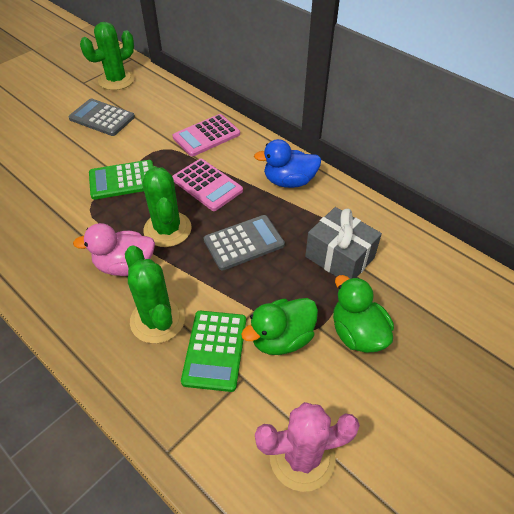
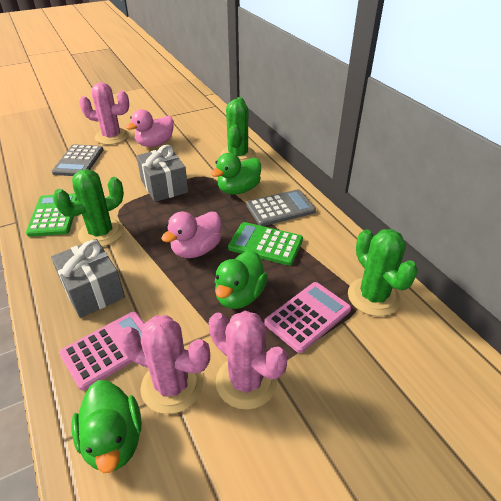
blue duck: [254,139,321,188] = 1 -> none = 0
green duck: [241,298,318,355] [333,275,394,353] = 2 -> [72,380,142,473] [211,153,261,195] [215,250,268,309] = 3
grey gift: [305,207,382,279] = 1 -> [51,239,125,318] [137,145,188,202] = 2
pink cactus: [255,402,360,492] = 1 -> [79,82,129,145] [119,315,210,414] [208,311,288,410] = 3
pink duck: [73,223,155,276] = 1 -> [126,109,174,147] [161,212,221,258] = 2

